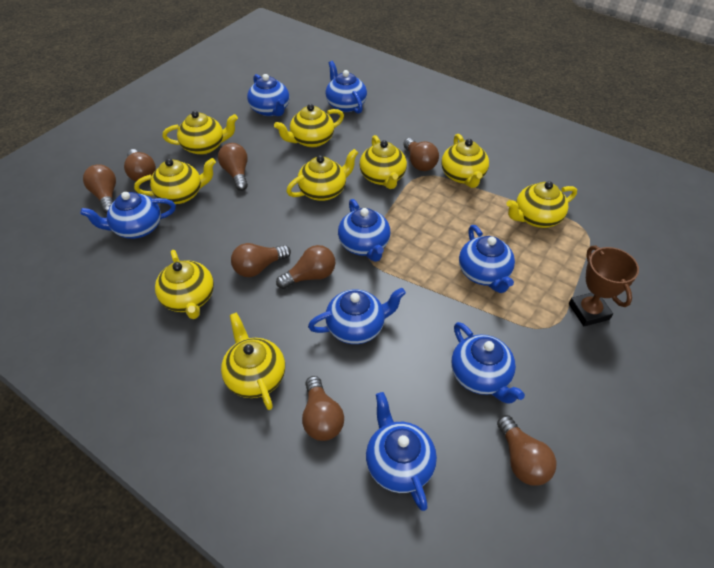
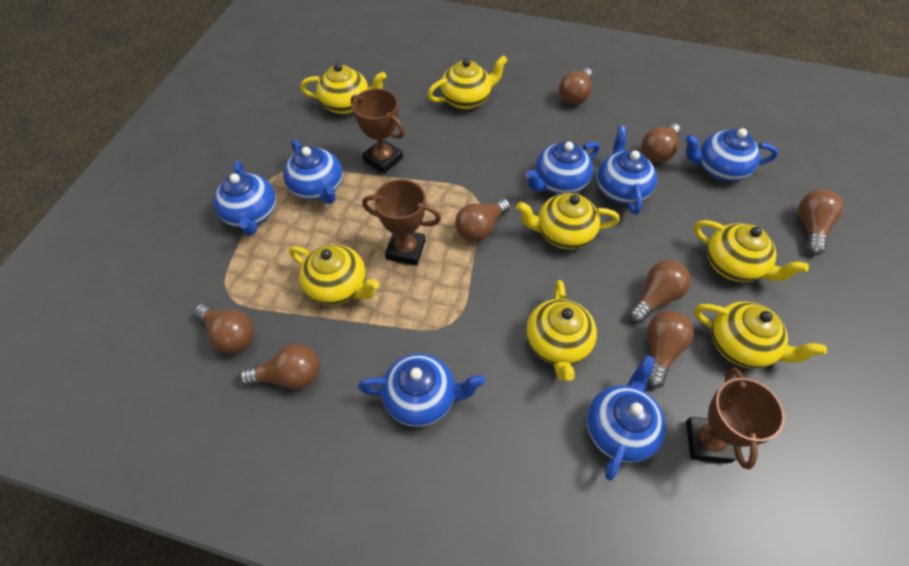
blue teapot: [80,192,176,239] [247,74,290,116] [308,288,406,344] [325,61,367,114] [338,199,391,262] [366,392,437,511] [451,322,525,404] [459,225,515,293] = 8 -> [213,161,276,236] [283,139,342,204] [358,353,485,427] [525,142,600,194] [587,355,666,481] [597,126,657,215] [685,128,779,181] = 7
brown trophy: [569,245,639,326] = 1 -> [351,88,405,174] [362,179,441,266] [686,368,785,469] = 3
yellow teapot: [134,158,216,204] [155,250,214,319] [162,111,238,155] [221,312,285,410] [274,104,344,148] [286,149,358,201] [359,135,407,189] [441,134,489,188] [506,181,577,228] = 9 -> [289,244,379,305] [300,63,387,114] [427,56,508,109] [516,193,620,249] [526,280,597,381] [694,220,809,282] [694,302,827,369] = 7

